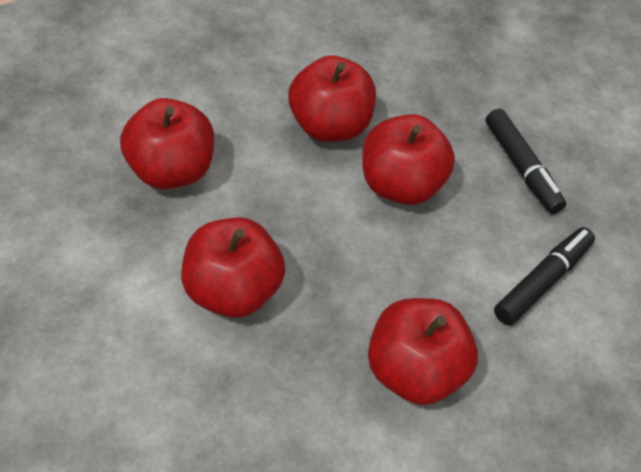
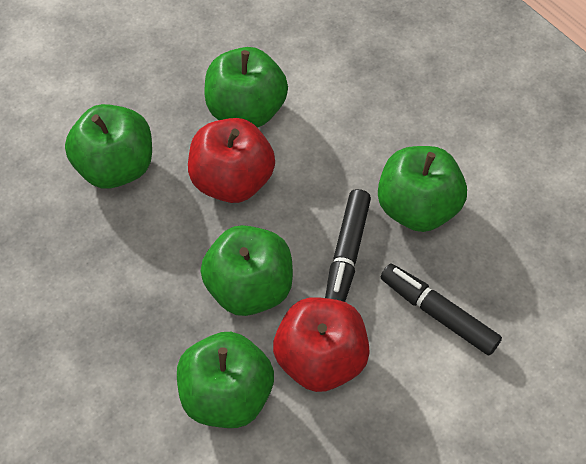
green apple: none = 0 -> [65,104,152,189] [177,332,274,428] [200,225,293,316] [205,47,288,128] [378,146,467,232] = 5
red apple: [120,98,214,189] [181,217,285,318] [288,55,376,142] [362,114,455,205] [368,298,478,405] = 5 -> [188,118,275,203] [273,297,370,392] = 2

